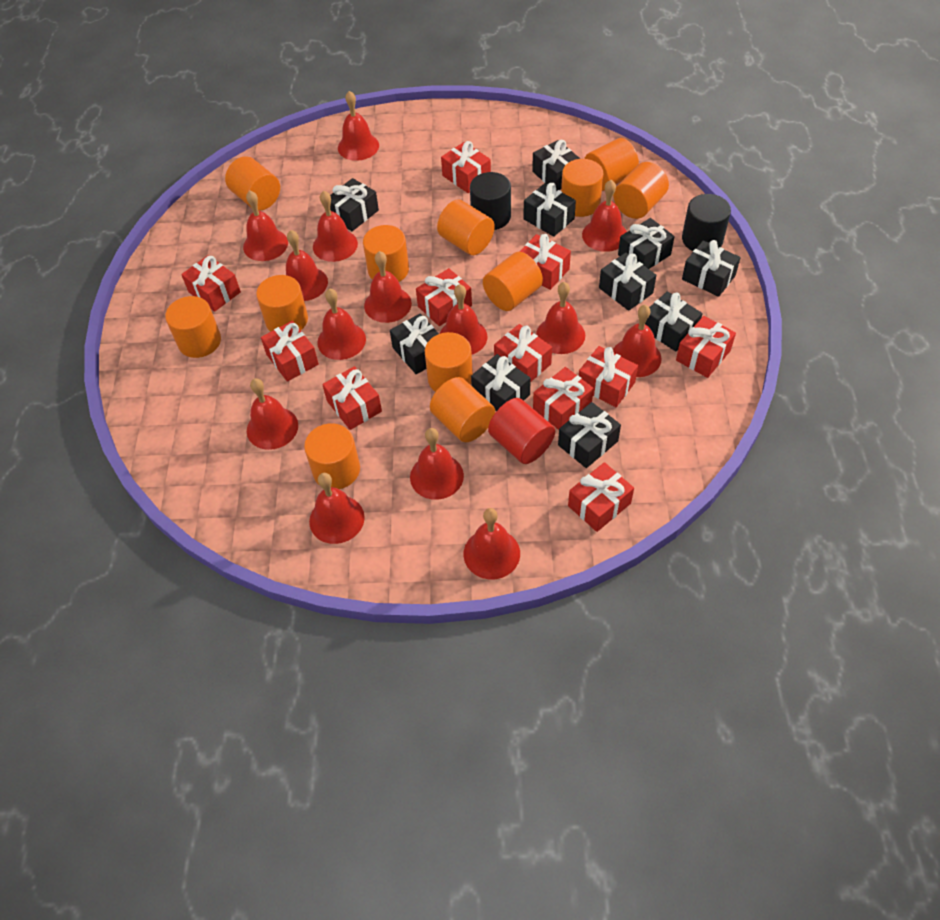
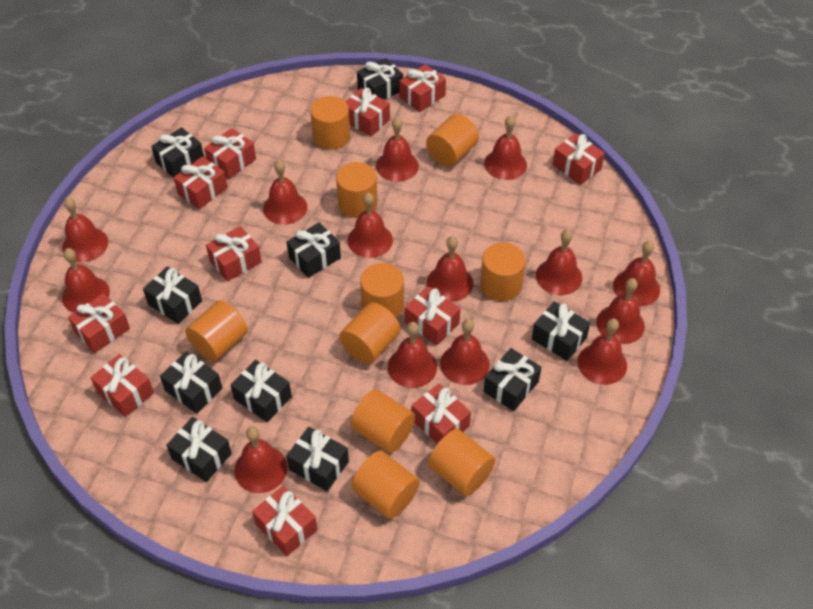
black cylinder: [470,172,511,230] [682,194,731,251] = 2 -> none = 0
orange cylinder: [165,296,221,358] [225,156,280,211] [256,275,308,332] [304,423,360,489] [363,225,409,282] [425,332,473,392] [430,377,495,442] [437,199,495,255] [483,252,543,311] [561,159,603,217] [584,138,639,191] [613,162,669,219] = 12 -> [185,300,248,361] [310,96,350,149] [336,162,377,218] [339,302,400,364] [351,389,415,453] [351,451,419,519] [360,263,404,318] [426,114,479,167] [428,429,495,496] [480,242,526,301] = 10
red cylinder: [488,398,555,464] = 1 -> none = 0

